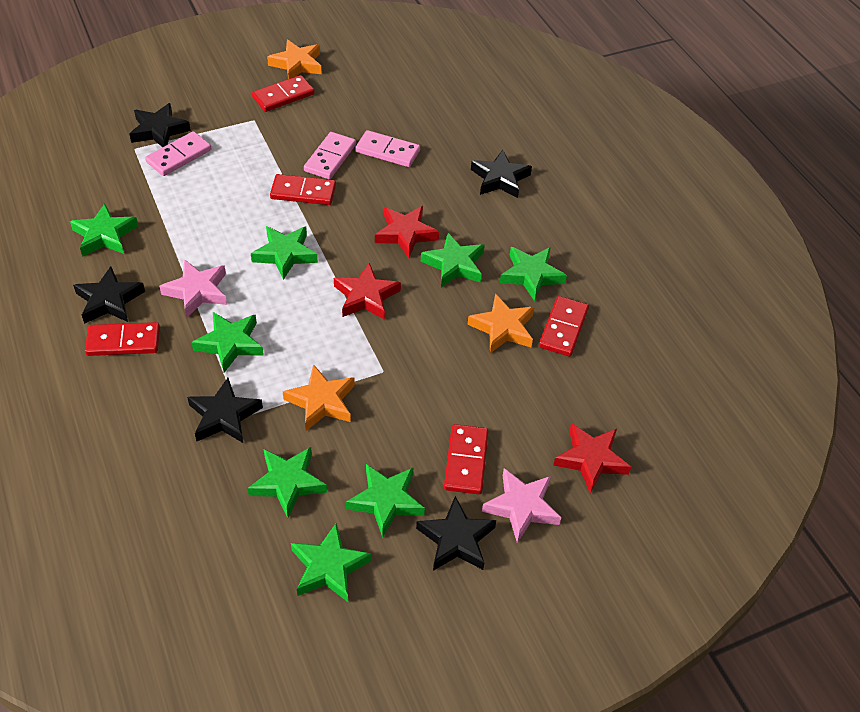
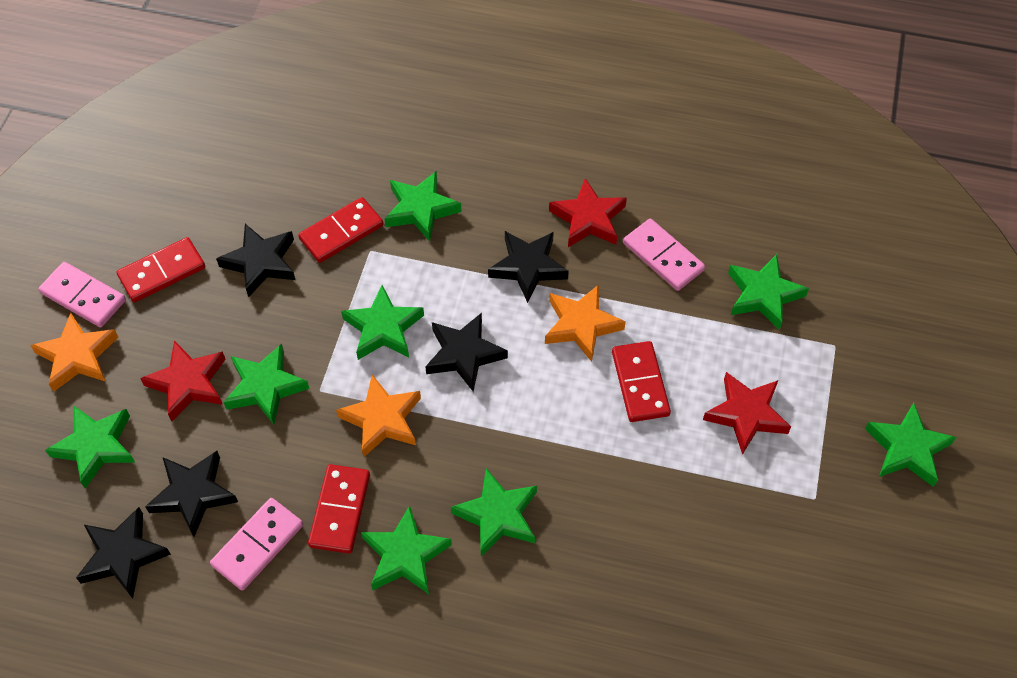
pink star: [159,259,227,317] [482,468,562,543] = 2 -> none = 0
red domino: [85,322,160,356] [252,75,315,112] [270,174,336,205] [444,424,489,494] [539,296,589,357] = 5 -> [117,237,205,302] [298,197,383,263] [308,464,370,554] [612,341,671,422] = 4

